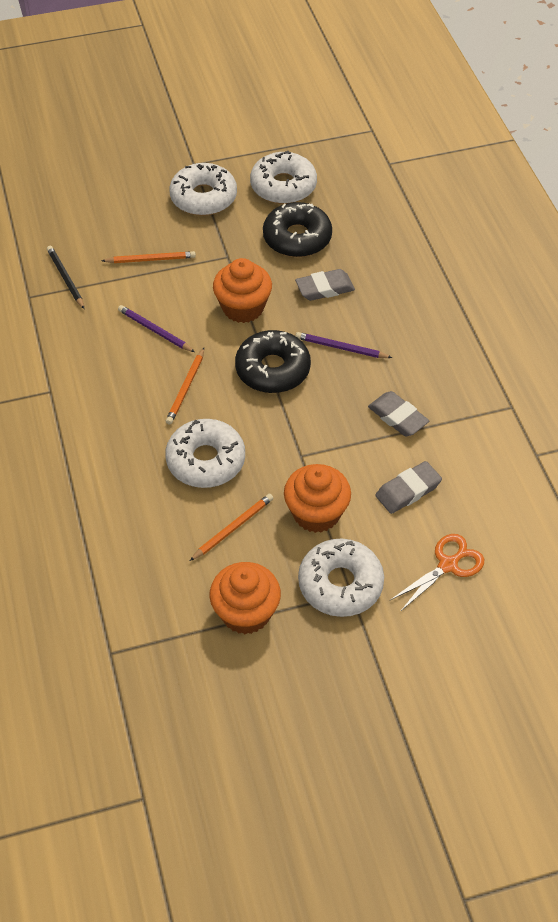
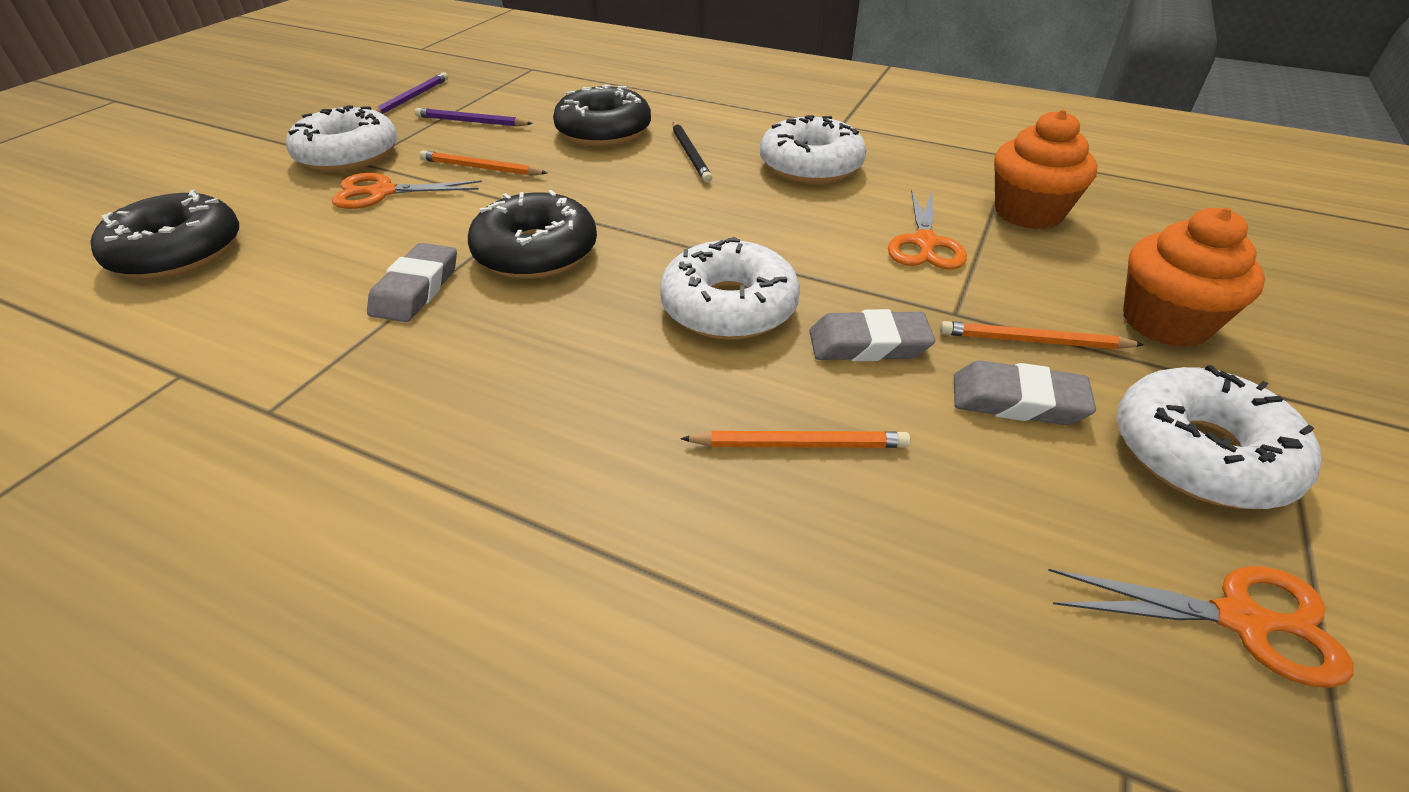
black donut: [235,330,311,393] [263,202,332,257] = 2 -> [91,190,239,279] [468,190,597,279] [553,85,651,146] = 3
orange cupcake: [210,562,281,634] [213,258,272,323] [284,464,351,533] = 3 -> [994,110,1098,229] [1123,208,1265,347] = 2
orange scissors: [390,534,484,612] = 1 -> [332,173,482,209] [888,190,967,270] [1048,566,1353,688] = 3

